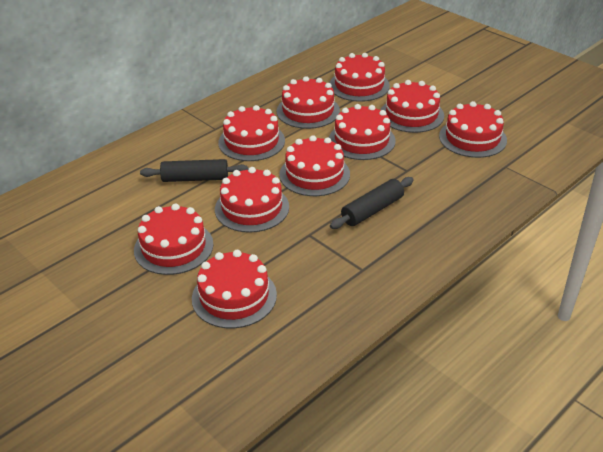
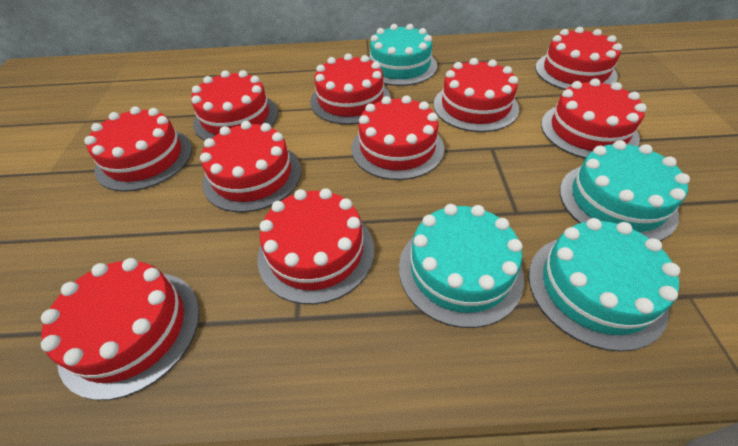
black rolling pin: [140,159,248,182] [330,177,414,229] = 2 -> none = 0
turquoise cake: none = 0 -> [369,24,437,86] [399,204,524,328] [528,218,680,352] [560,140,690,241] = 4

